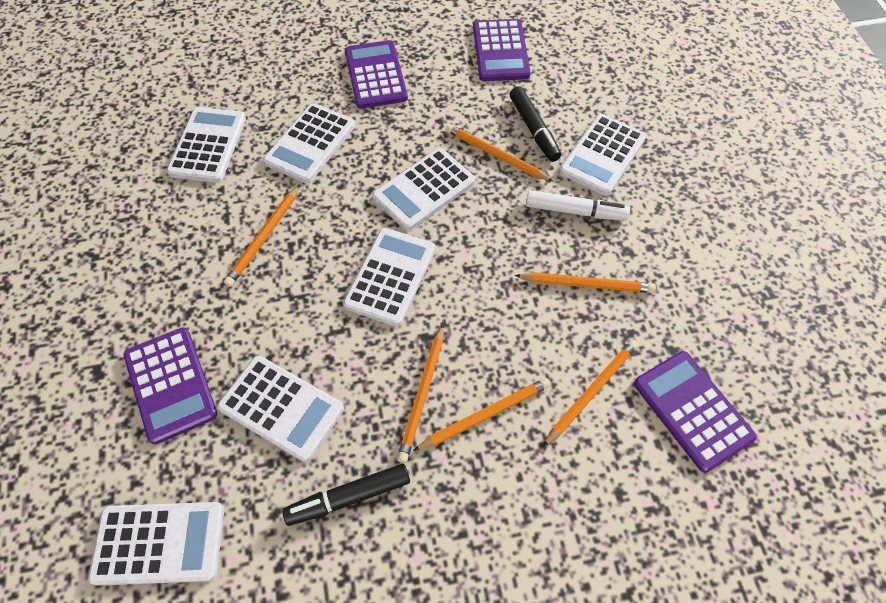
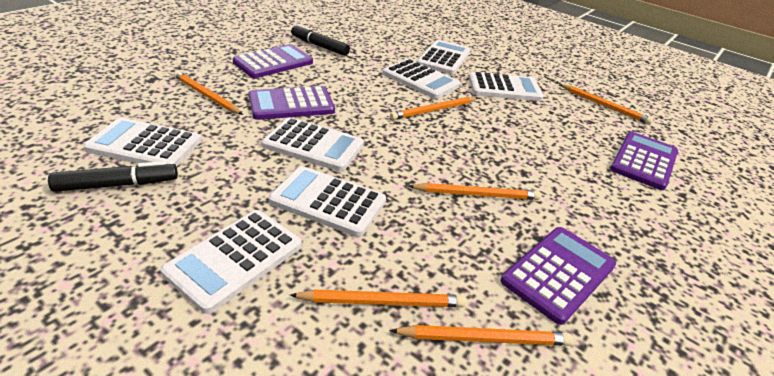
white marker: [526,190,630,221] = 1 -> none = 0

